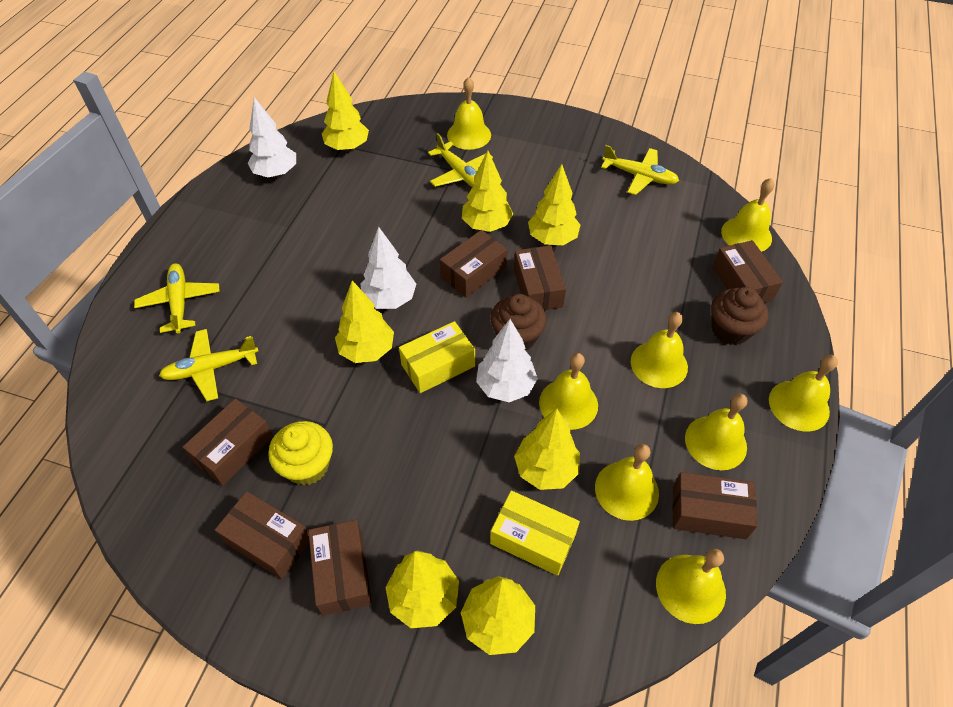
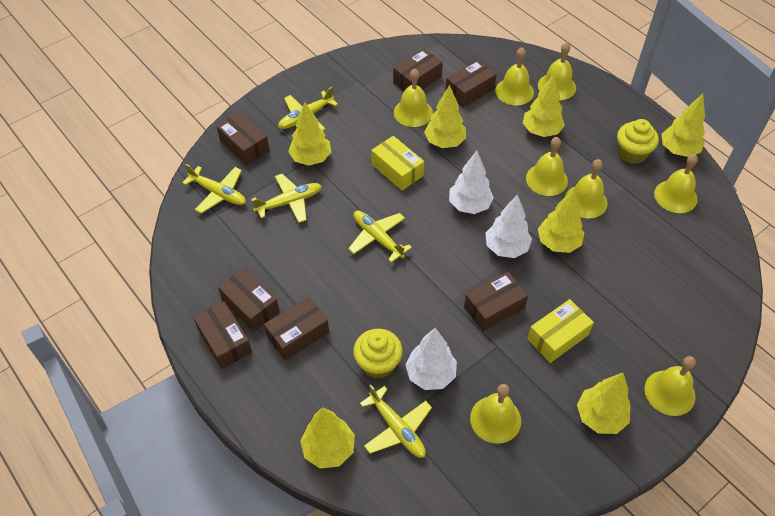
brown cupcake: [490,294,547,351] [711,287,769,345] = 2 -> none = 0
yellow cupcake: [268,421,333,485] = 1 -> [353,329,403,379] [617,119,659,164] = 2
yellow plane: [134,263,220,333] [159,329,258,401] [428,133,493,187] [601,145,679,195] = 4 -> [182,164,246,214] [252,174,322,223] [278,87,338,131] [348,210,412,263] [360,384,432,458] = 5

